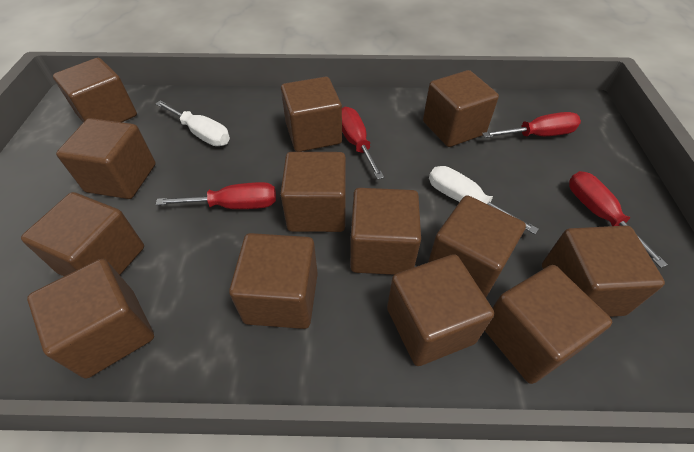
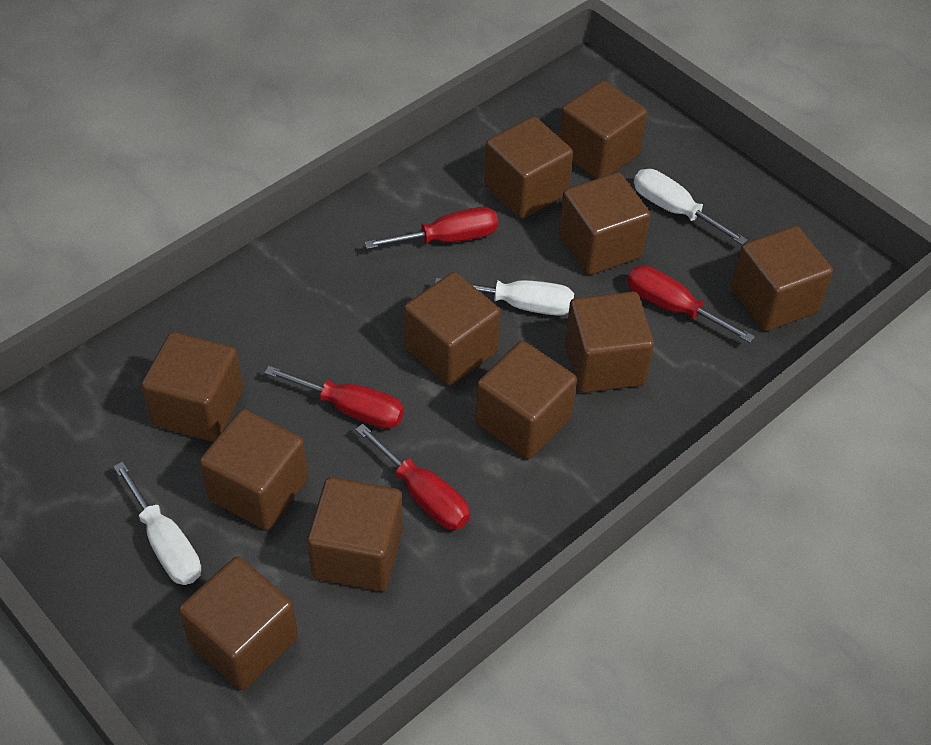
brown cube: [21,192,144,276] [27,259,154,378] [53,58,137,122] [56,118,156,199] [229,233,318,329] [280,152,346,232] [281,77,342,152] [350,188,421,275] [387,254,494,366] [423,70,499,147] [428,195,526,298] [485,265,612,384] [542,226,665,317] = 13 -> [141,332,243,442] [179,556,298,690] [199,409,308,530] [307,477,403,591] [404,272,501,386] [475,341,577,459] [484,117,573,219] [559,81,647,179] [559,172,651,275] [565,292,654,393] [731,226,833,331] = 11
white screwdriver: [155,100,230,146] [429,166,539,235] = 2 -> [113,461,201,585] [435,278,574,316] [634,169,748,245] = 3

